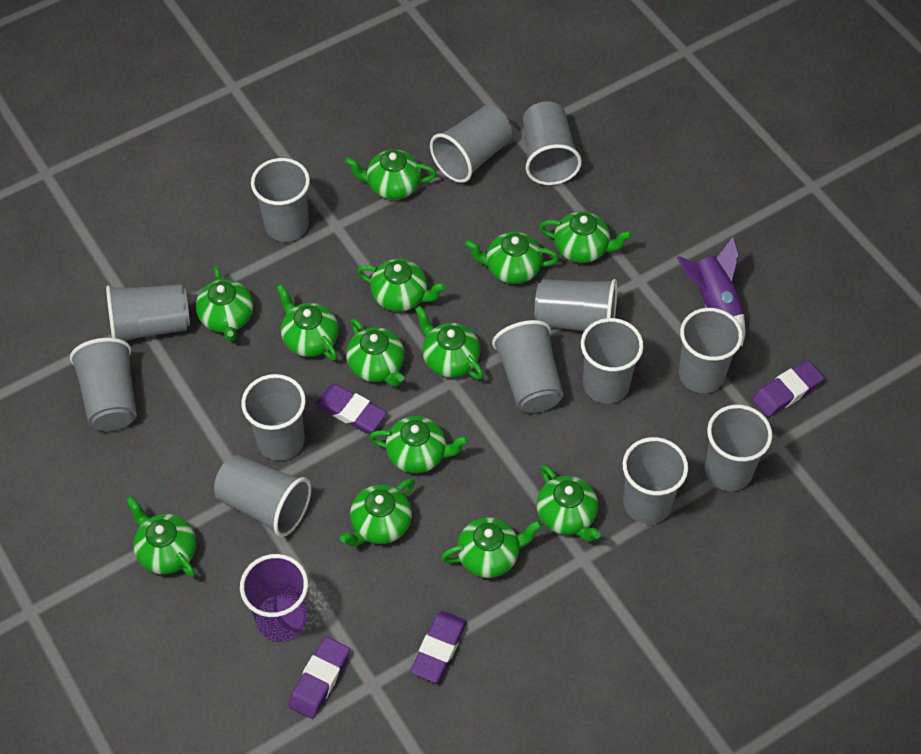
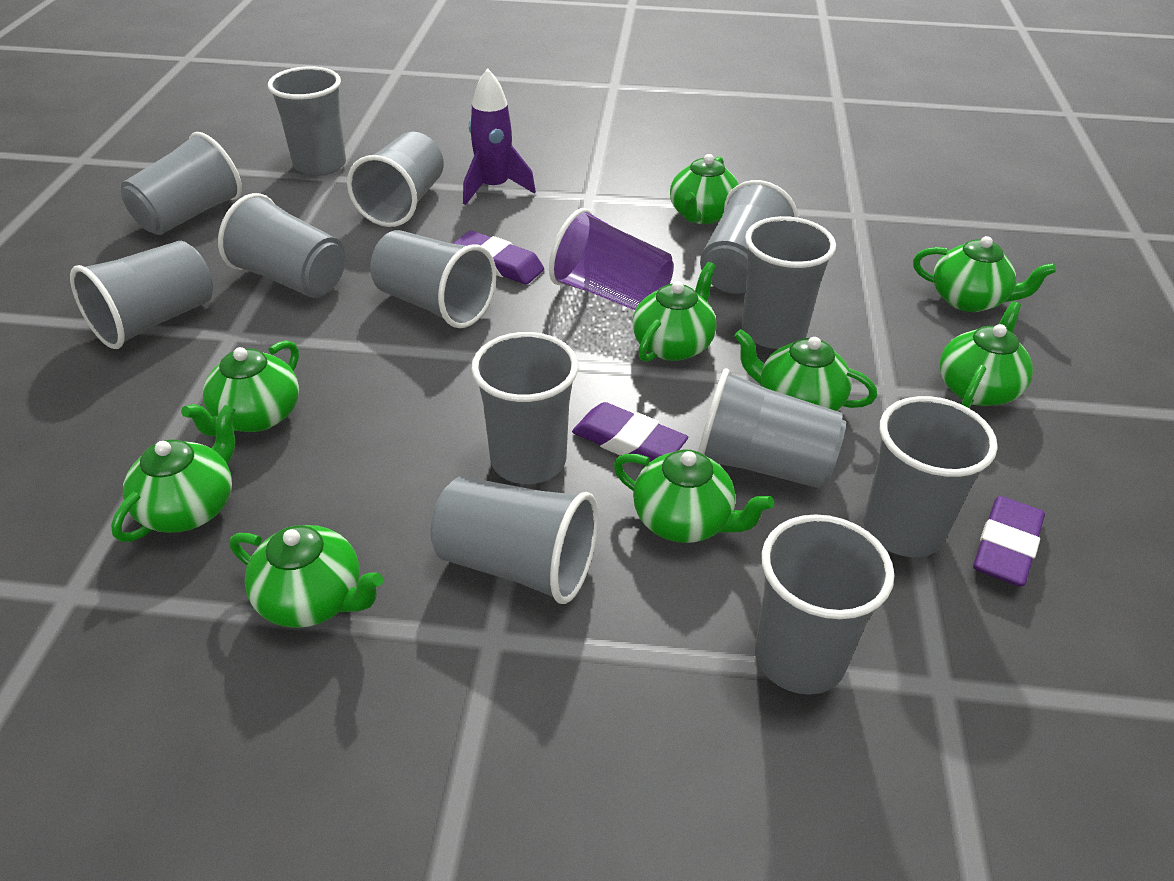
green teapot: [126,496,196,578] [196,266,253,341] [277,284,339,361] [340,478,415,547] [345,149,437,200] [346,319,404,387] [357,259,446,312] [369,416,469,473] [415,306,483,379] [441,517,542,578] [465,232,559,284] [537,465,601,542] [540,211,632,263] = 13 -> [111,405,236,542] [181,340,299,436] [230,525,383,628] [614,450,774,543] [633,262,716,362] [670,154,739,224] [734,329,877,411] [913,236,1056,312] [940,301,1033,408] = 9
purple eraser: [288,637,350,719] [315,384,387,433] [411,611,467,683] [752,360,824,417] = 4 -> [453,231,544,285] [572,402,688,463] [973,496,1045,587] = 3

